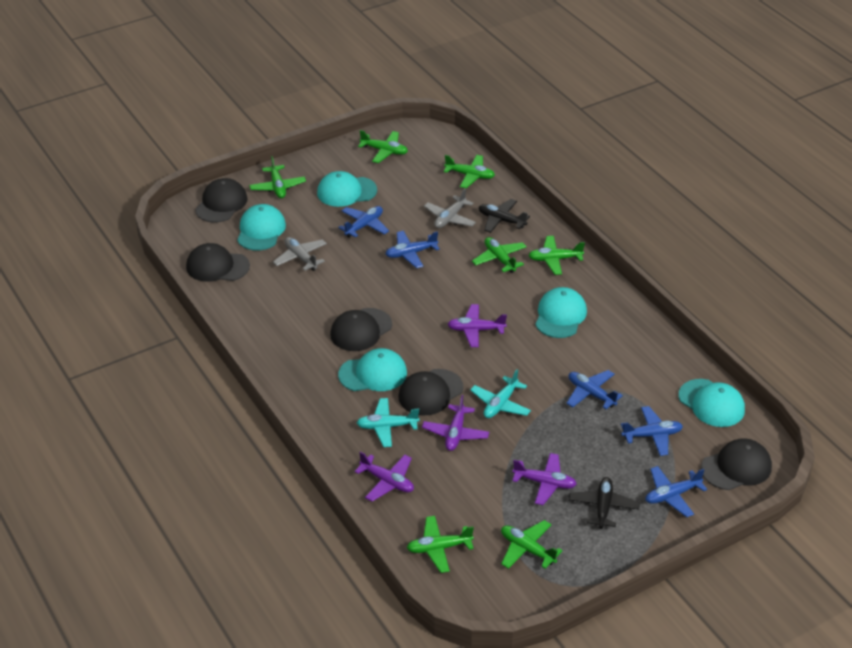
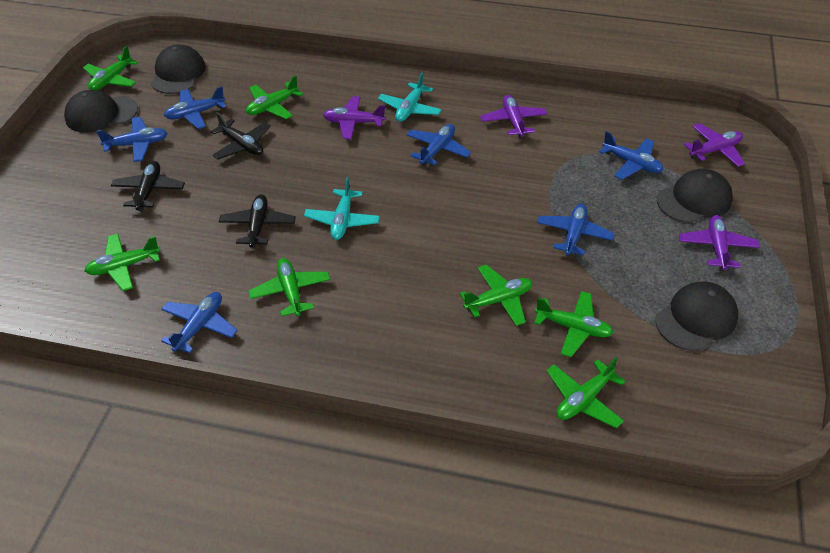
black cap: [186,243,250,282] [195,178,248,223] [330,308,392,351] [398,369,463,415] [701,438,772,490] = 5 -> [64,90,138,133] [151,45,206,94] [655,282,738,351] [657,169,733,223] = 4
black plane: [479,199,530,233] [569,477,640,529] = 2 -> [111,161,185,212] [210,112,271,159] [219,194,296,249] = 3
blue plane: [338,206,389,238] [386,231,440,268] [566,370,623,409] [621,406,683,456] [645,466,707,517] = 5 -> [96,117,167,162] [161,292,238,353] [164,86,226,129] [406,124,471,166] [537,204,615,257] [599,131,663,180] = 6
grey plane: [273,237,327,271] [424,188,476,228] = 2 -> none = 0
turquoise cap: [237,204,286,250] [317,171,377,207] [338,348,407,391] [535,287,587,338] [679,379,745,427] = 5 -> none = 0

